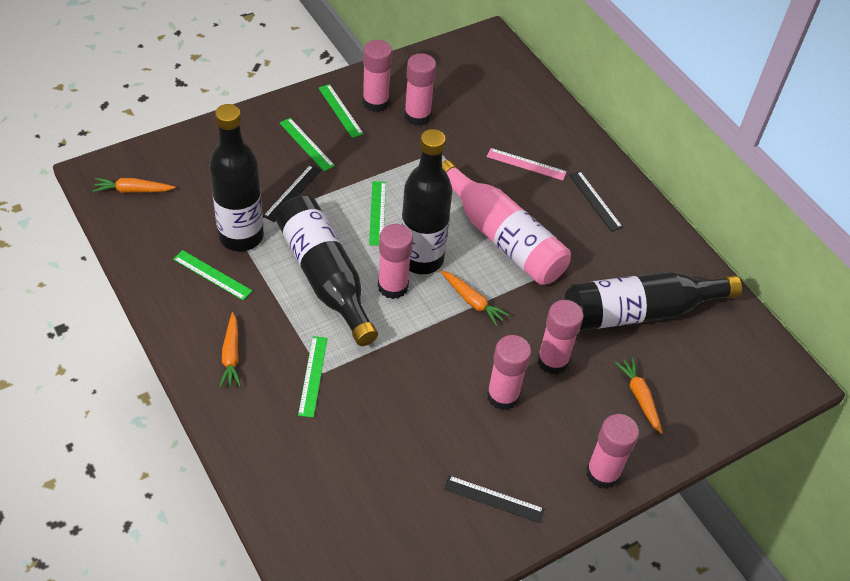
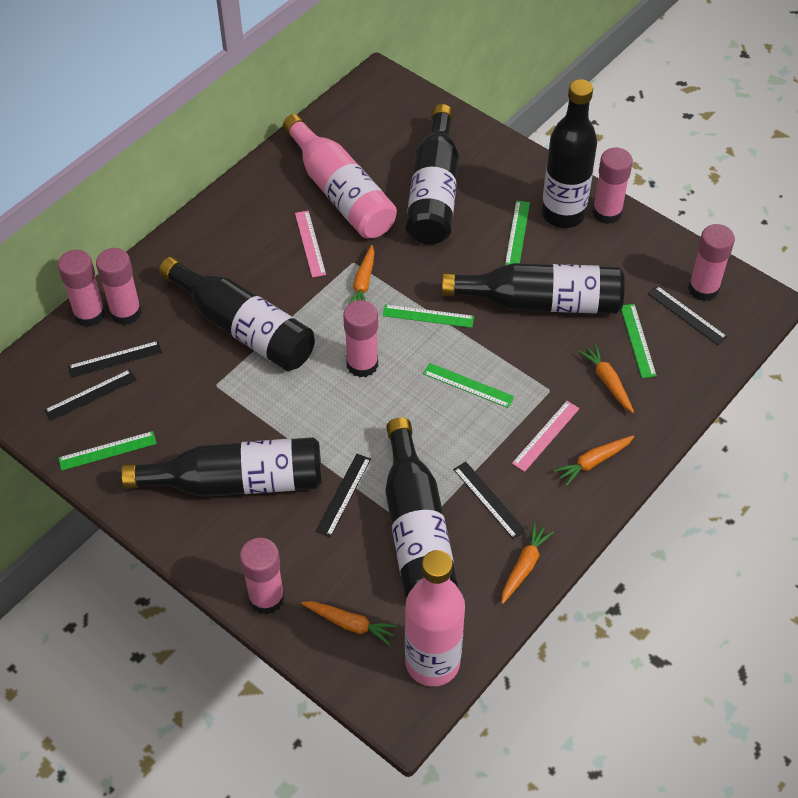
black bottle: [209,104,264,251] [276,196,378,346] [401,129,452,274] [565,272,742,331] = 4 -> [121,437,322,497] [159,257,315,371] [386,417,458,598] [406,104,459,245] [442,263,625,314] [541,79,597,228] = 6
black ruler: [263,164,321,222] [444,475,545,523] [569,171,623,232] = 3 -> [44,369,137,421] [68,341,162,378] [316,454,371,537] [453,462,526,539] [648,286,727,345] = 5
orange carrot: [93,178,175,193] [220,312,241,388] [441,270,509,326] [615,357,663,434] = 4 -> [301,601,398,645] [348,245,375,305] [501,523,554,604] [554,435,634,486] [578,344,634,413] = 5
pink bottle: [442,160,571,285] = 1 -> [283,114,397,239] [405,550,465,687] = 2
pink ruler: [487,148,567,181] = 1 -> [295,211,326,278] [512,401,580,472] = 2

